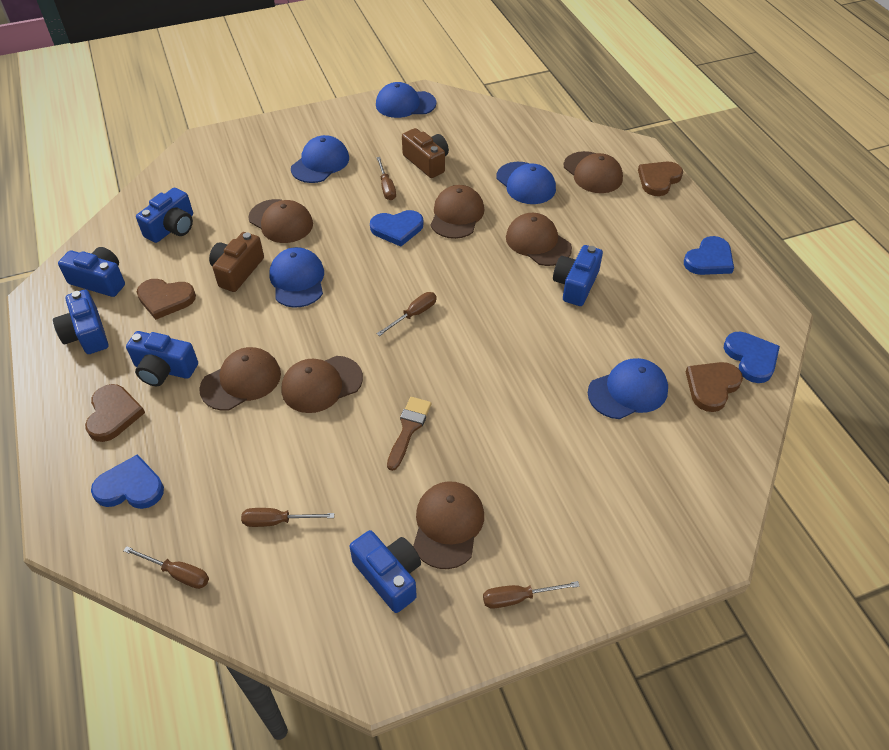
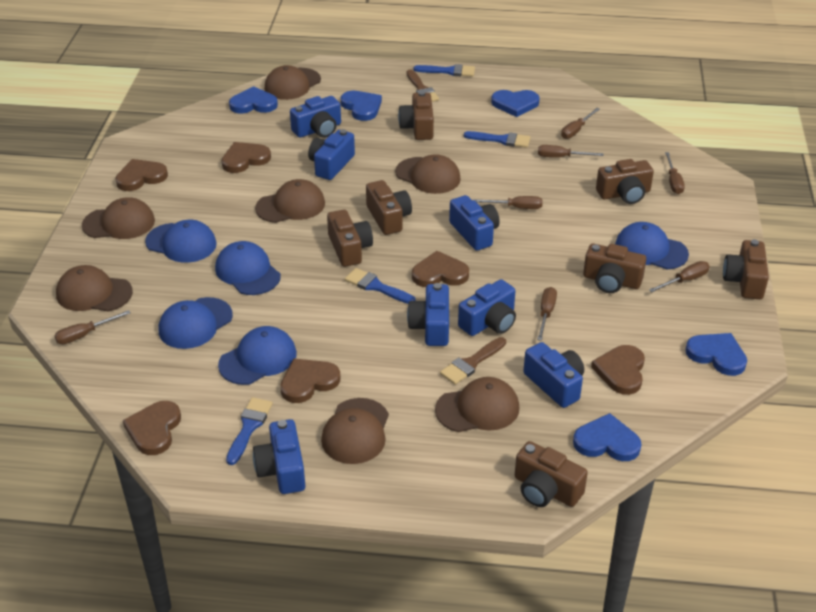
blue brush: none = 0 -> [226,397,273,465] [345,268,416,304] [414,64,475,77] [464,131,530,148] = 4
blue camera: [53,290,108,354] [58,247,125,297] [126,331,198,386] [136,188,193,243] [350,530,421,613] [553,245,603,306] = 6 -> [253,419,305,494] [290,96,341,138] [308,129,355,180] [407,283,449,346] [449,195,500,251] [458,279,516,336] [523,342,584,408] = 7
blue heart: [91,454,164,509] [370,210,423,246] [684,236,734,275] [724,332,780,383] = 4 -> [229,86,278,114] [340,91,382,121] [491,90,540,117] [573,413,642,461] [685,333,747,376] = 5
brown brush: [387,397,431,471] = 1 -> [406,69,439,102] [440,337,506,385] = 2
brown camera: [209,232,264,292] [402,128,449,178] = 2 -> [327,210,373,267] [366,180,412,235] [398,91,434,140] [515,441,588,507] [583,243,646,293] [596,159,654,204] [723,239,769,299] = 7
brown heart: [85,384,145,442] [137,279,196,320] [638,162,683,196] [685,362,743,412] = 4 -> [115,159,168,191] [123,401,181,455] [221,142,271,173] [280,358,341,403] [412,251,469,287] [591,345,645,395] = 6
brown screwdriver: [123,546,209,589] [241,508,334,527] [376,157,396,200] [377,292,437,336] [483,581,580,609] = 5 -> [54,310,131,344] [474,196,543,209] [537,287,557,341] [538,145,604,158] [561,108,600,139] [649,261,710,292] [665,152,685,194] = 7

